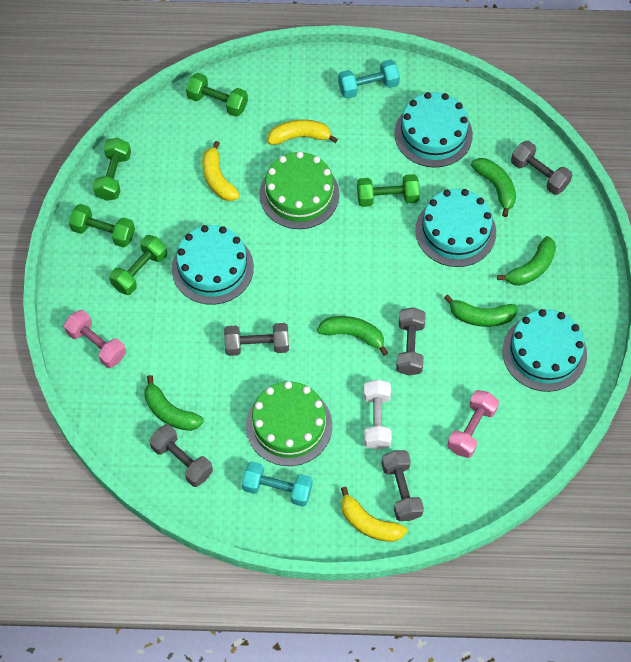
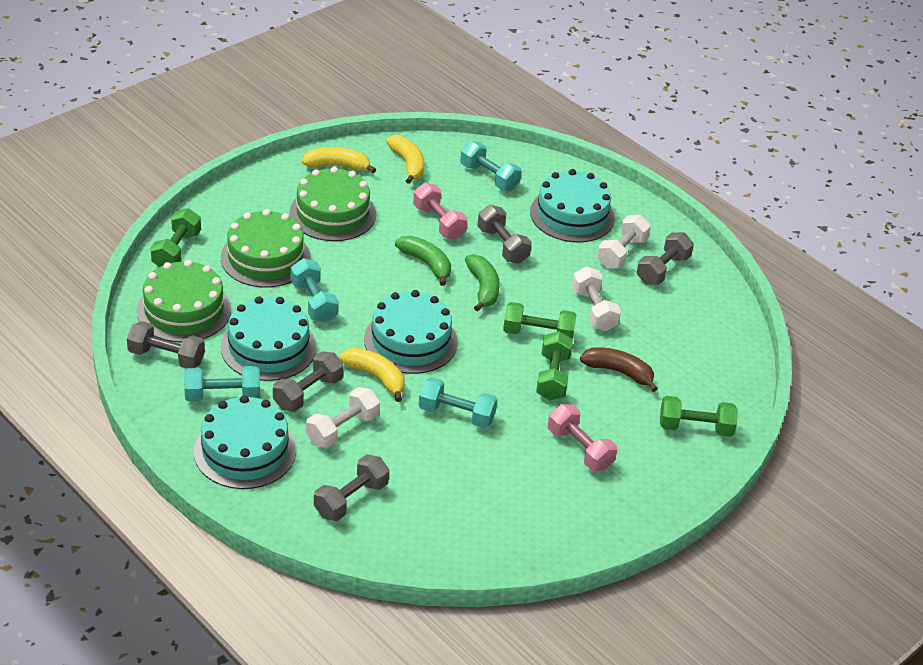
brown banana: none = 0 -> [580,347,658,392] = 1
green banana: [144,375,204,431] [317,316,388,356] [444,295,518,327] [471,158,516,217] [497,236,556,286] = 5 -> [395,236,451,286] [465,254,500,312] = 2
green cake: [246,381,332,466] [260,151,339,229] = 2 -> [137,260,231,342] [221,209,311,287] [290,167,376,241] = 3
green dumbbell: [69,204,135,248] [93,138,131,201] [109,235,167,295] [186,73,248,117] [357,174,420,207] = 5 -> [150,208,201,267] [503,302,576,339] [536,331,573,400] [660,396,738,437] = 4
turquoise dumbbell: [242,461,313,507] [338,59,400,99] = 2 -> [184,366,260,402] [291,258,339,323] [418,377,498,428] [460,141,522,191] = 4
white dumbbell: [364,379,392,450] = 1 -> [306,387,380,448] [572,266,621,331] [597,215,651,269] = 3

